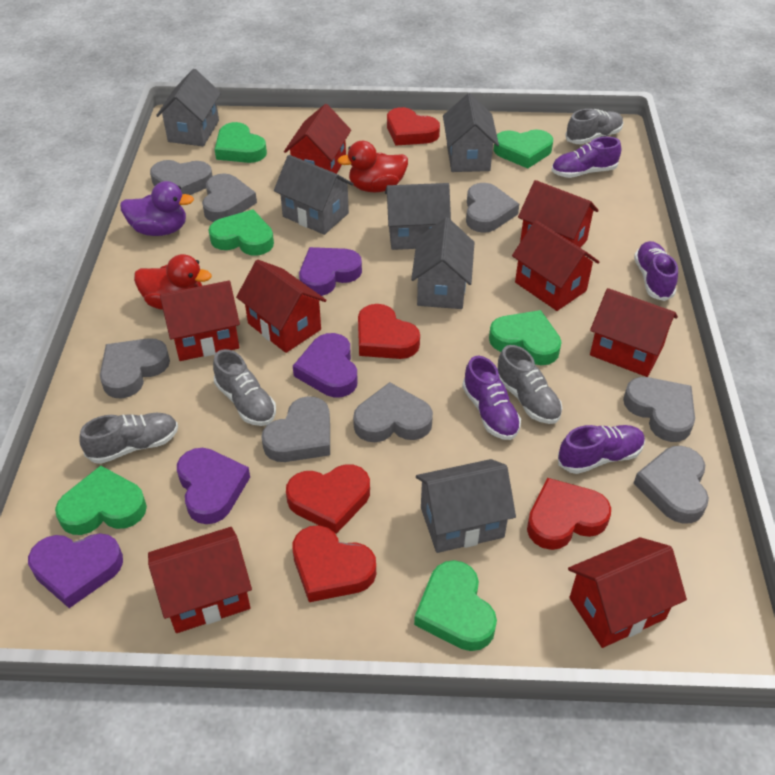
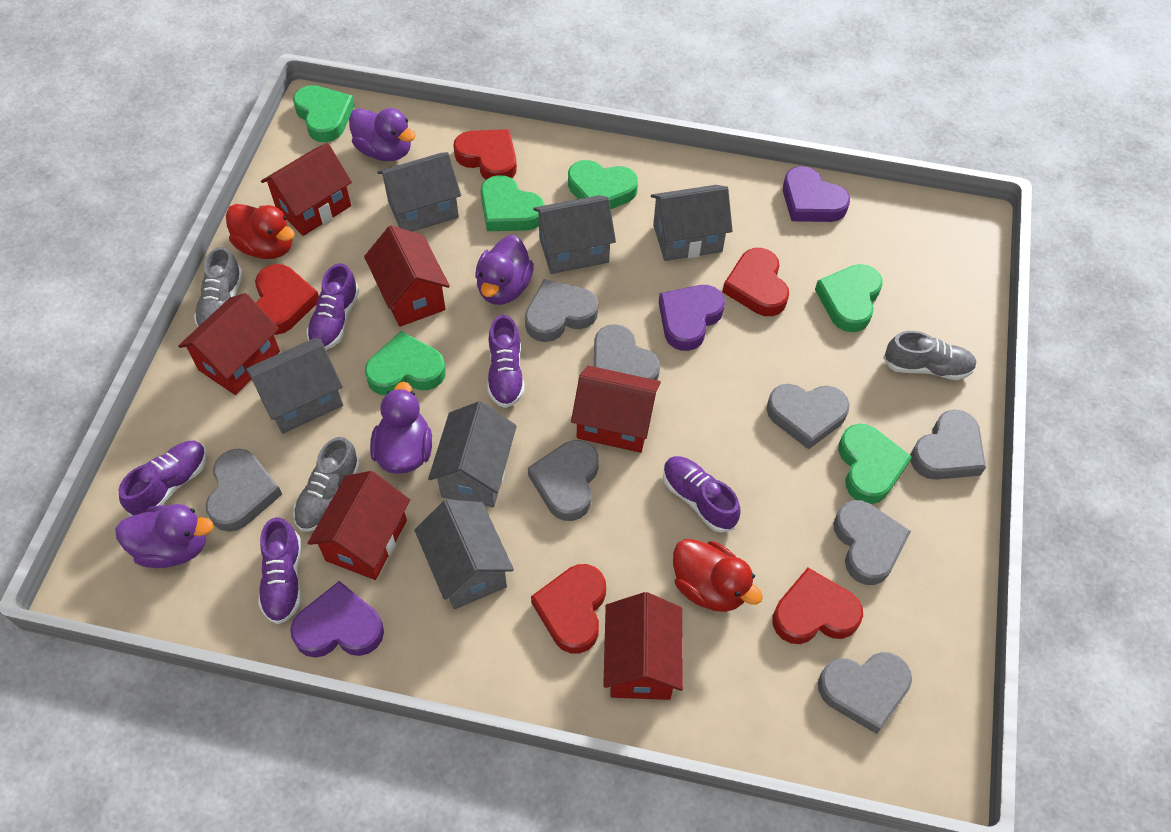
grey shoe: [80,413,178,464] [213,349,276,426] [497,345,562,424] [565,109,624,144] = 4 -> [194,247,243,327] [293,437,360,532] [883,331,977,380] = 3
purple duck: [120,181,194,236] = 1 -> [115,504,214,568] [349,108,416,161] [370,382,432,474] [475,235,534,305] = 4
purple heart: [28,533,123,608] [177,448,250,524] [293,333,358,397] [299,247,362,296] = 4 -> [290,581,384,658] [659,285,725,351] [783,166,850,222] = 3
purple shoe: [462,356,521,440] [551,137,621,178] [558,425,645,474] [634,241,678,301] = 4 -> [119,441,207,516] [258,517,301,624] [306,263,359,350] [487,315,524,408] [663,456,741,533] = 5
red house: [148,527,252,633] [160,281,240,361] [236,260,327,353] [284,104,351,174] [512,220,599,311] [518,180,599,248] [568,537,687,648] [590,288,678,377] = 8 -> [178,293,280,395] [261,143,352,236] [308,471,410,580] [364,225,450,327] [571,366,661,453] [603,592,683,700] = 6

